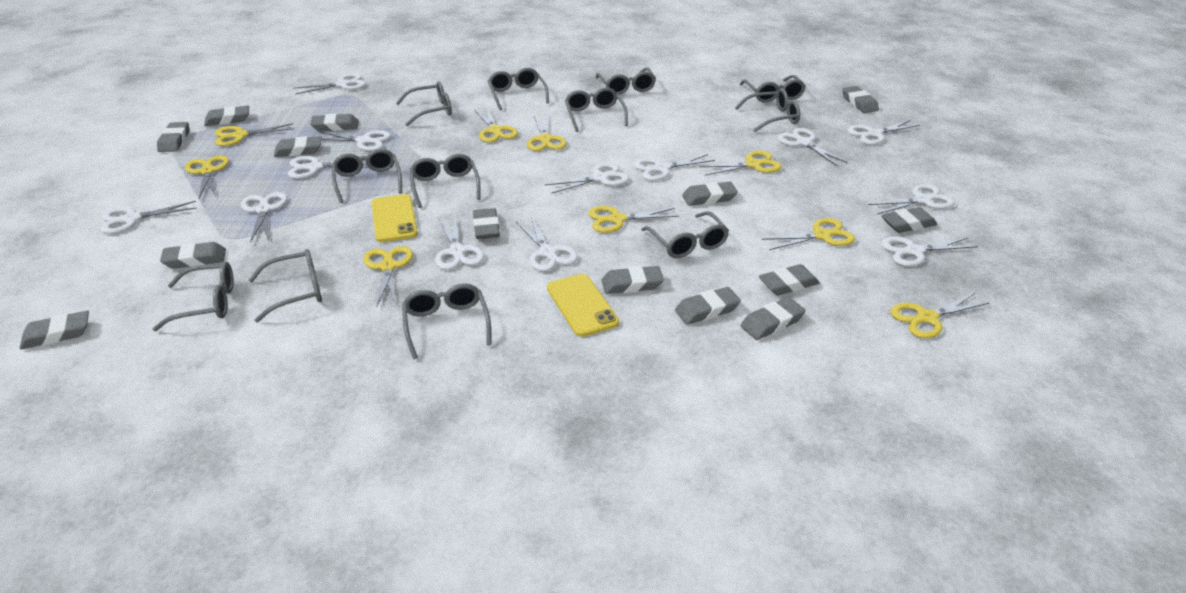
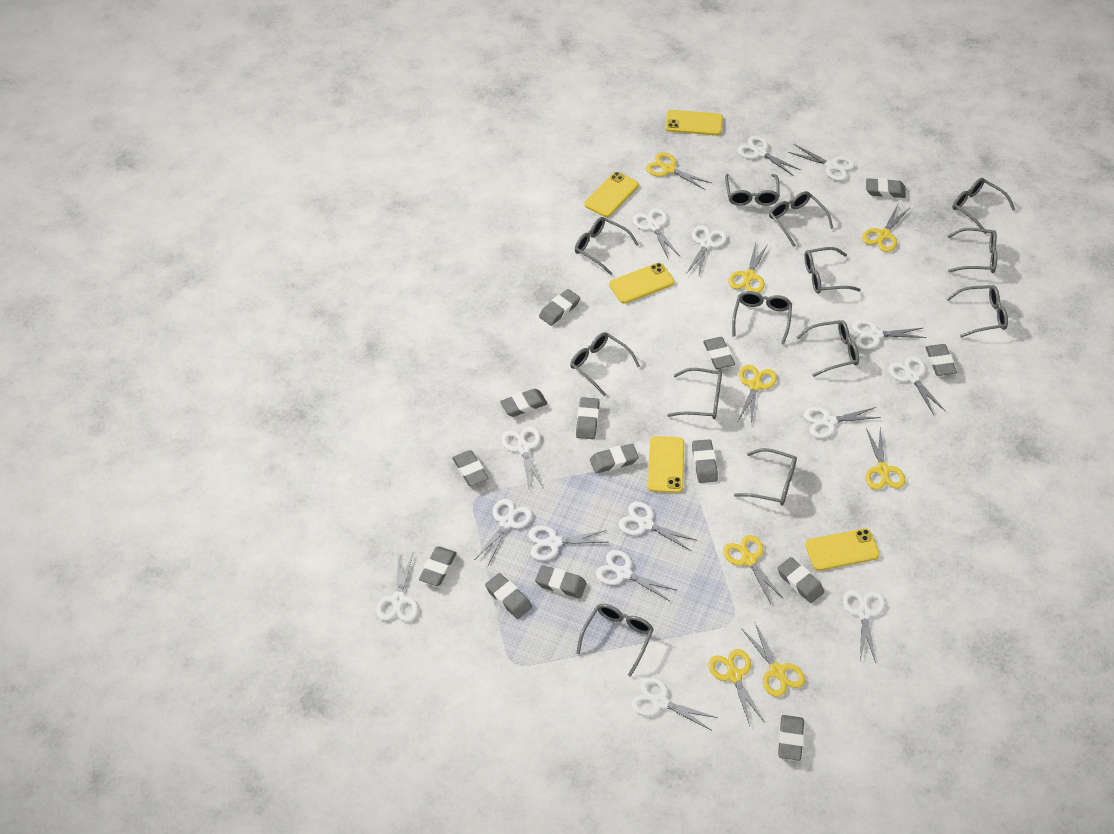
grey glasses: [153,262,234,331] [249,249,322,323] [332,149,402,203] [396,81,452,126] [402,283,491,359] [410,154,480,208] [488,68,549,110] [565,88,628,132] [596,67,656,95] [641,211,729,258] [735,88,800,132] [740,75,806,103] = 12 -> [570,332,640,396] [575,217,639,275] [576,604,654,677] [667,368,722,419] [725,174,780,206] [732,291,792,344] [734,448,797,505] [769,191,834,247] [796,320,859,377] [804,247,861,294] [947,285,1008,338] [948,228,997,273] [952,178,1015,235] = 13
white scissors: [101,201,197,234] [241,192,287,243] [288,156,366,179] [293,73,365,95] [318,130,391,151] [435,217,484,270] [516,217,578,271] [545,163,629,194] [634,154,715,181] [778,128,848,166] [847,120,920,145] [868,184,955,214] [881,237,978,266] = 13 -> [376,552,418,622] [475,499,532,565] [501,426,543,487] [528,526,607,561] [596,550,676,601] [619,502,698,551] [631,677,718,730] [633,208,680,258] [686,225,727,278] [738,136,801,176] [788,144,855,181] [804,407,881,439] [843,590,885,663] [852,320,926,349] [889,356,946,415] = 15
yellow phone: [372,194,418,242] [547,274,619,337] = 2 -> [584,172,639,217] [609,263,674,304] [648,436,684,493] [665,110,723,135] [805,528,880,571] = 5
yellow scissors: [185,155,229,198] [215,123,294,146] [363,246,413,306] [474,107,518,143] [527,116,567,151] [588,206,679,233] [699,150,782,175] [762,218,855,250] [890,293,989,338] = 9 -> [646,152,711,190] [708,649,765,726] [723,535,784,604] [728,242,768,293] [738,365,777,425] [741,623,805,697] [862,205,909,252] [865,427,906,490] = 8

